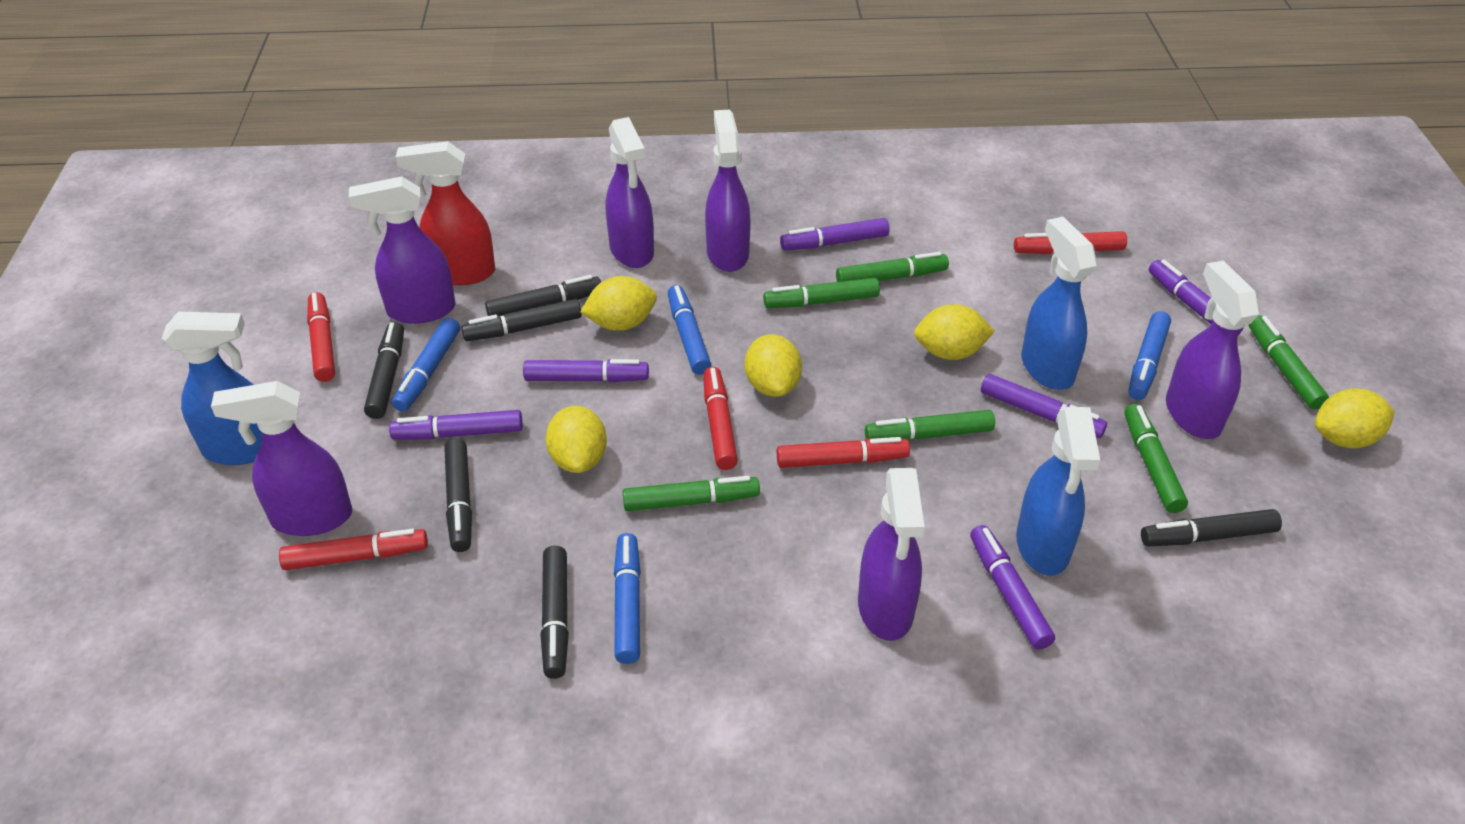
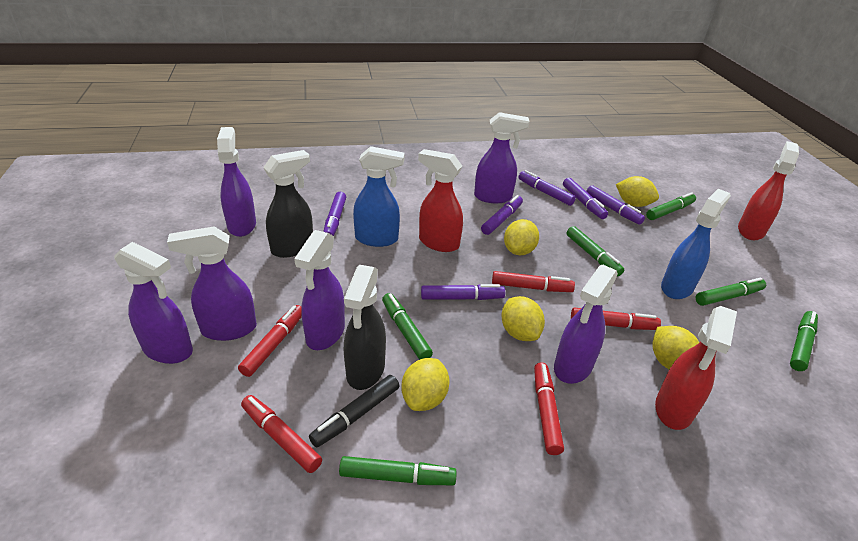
black marker: [364,322,404,419] [444,438,472,552] [461,299,582,341] [485,275,601,316] [540,546,569,679] [1141,509,1282,547] = 6 -> [309,375,399,447] = 1
black spray bottle: none = 0 -> [263,150,313,258] [344,265,386,390] = 2
blue marker: [392,318,460,412] [614,533,641,664] [668,285,711,375] [1128,311,1171,400] = 4 -> none = 0
blue spray bottle: [162,312,263,465] [1016,407,1100,576] [1021,217,1097,390] = 3 -> [353,146,405,247] [661,189,731,299] = 2
red spray bottle: [396,141,495,285] = 1 -> [418,149,463,252] [655,306,737,430] [738,141,799,240] = 3

